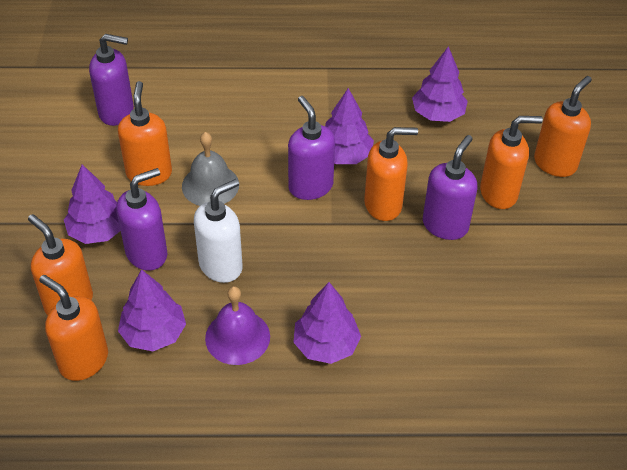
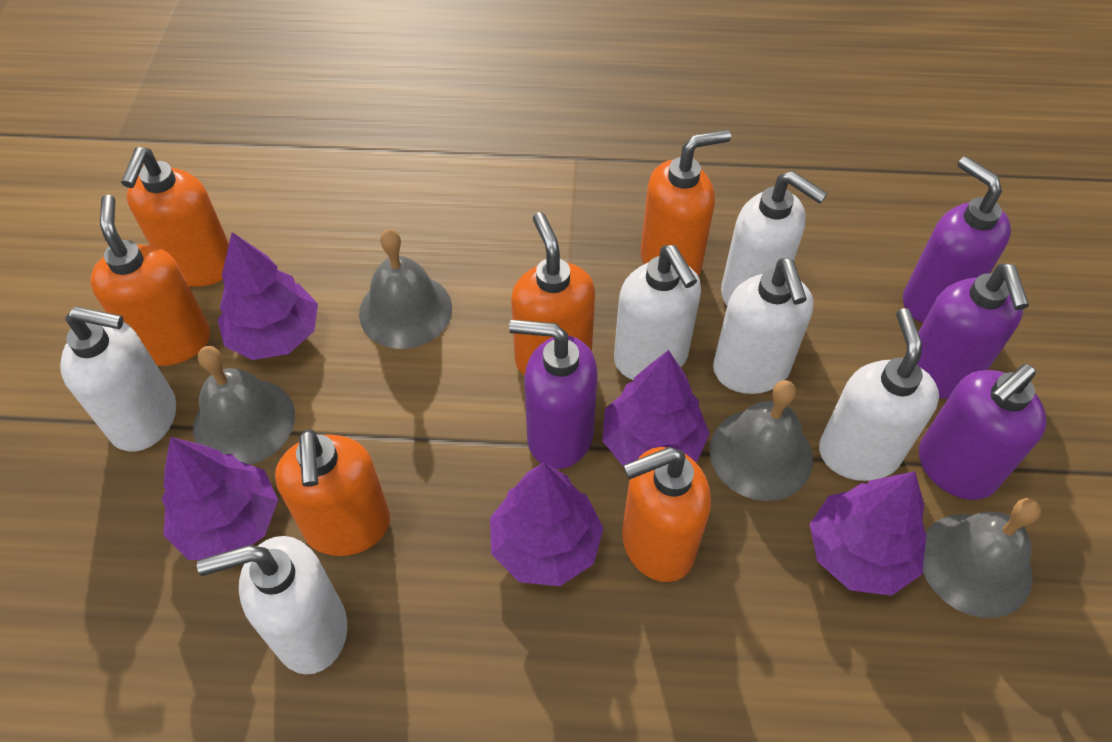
grey bell: [182,132,239,206] = 1 -> [193,346,295,465] [359,229,452,349] [710,380,813,501] [923,498,1041,618] = 4
purple bell: [205,286,270,365] = 1 -> none = 0
white soap dispenser: [194,179,243,283] = 1 -> [60,307,176,452] [197,536,347,674] [614,245,701,380] [713,258,813,394] [721,171,828,305] [819,308,939,481] = 6

